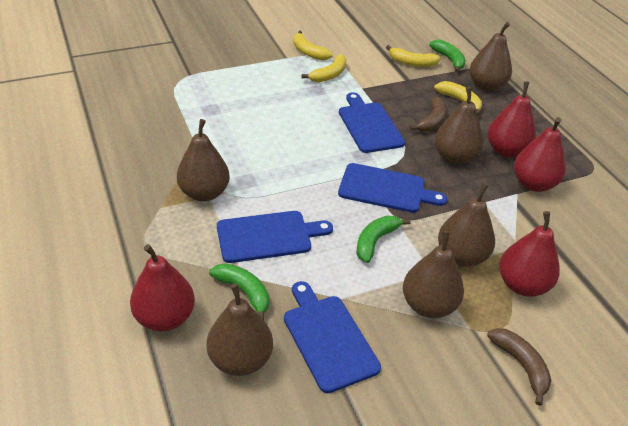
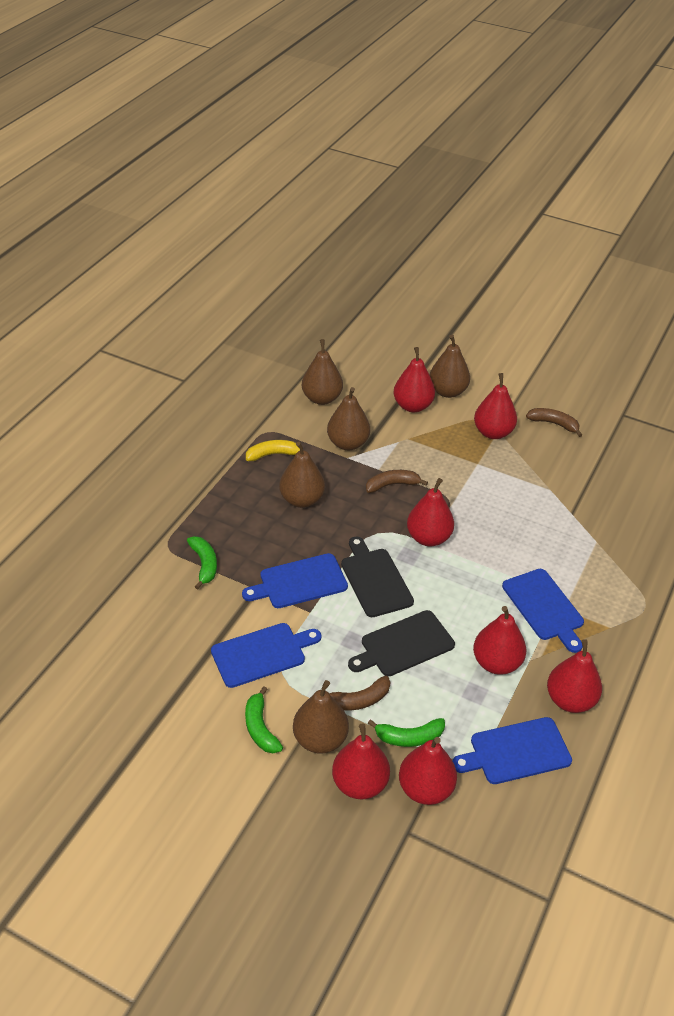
black cutting board: none = 0 -> [341,537,414,617] [348,610,455,676] = 2
brown banana: [410,97,447,132] [487,328,552,406] = 2 -> [329,676,390,711] [366,470,428,493] [526,408,582,437] = 3
brown pear: [177,119,230,201] [207,283,273,376] [403,230,464,318] [435,87,483,164] [438,183,495,267] [469,22,512,91] = 6 -> [279,442,325,508] [293,680,349,753] [302,339,343,405] [327,387,370,450] [430,335,470,398] = 5
red pear: [130,244,195,331] [488,81,536,158] [499,211,560,296] [514,117,565,192] = 4 -> [332,723,390,799] [393,347,435,412] [399,737,457,805] [407,478,454,546] [473,606,526,675] [474,373,517,439] [547,639,602,713] = 7
yellow banana: [293,30,333,61] [302,54,347,82] [386,45,440,67] [434,81,482,116] = 4 -> [246,440,300,461] = 1

